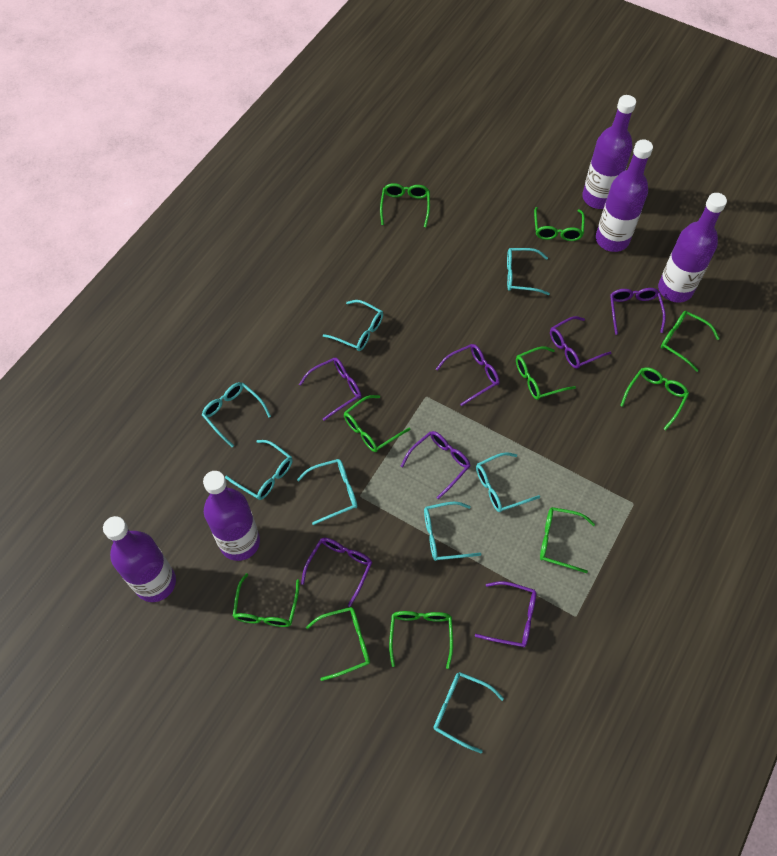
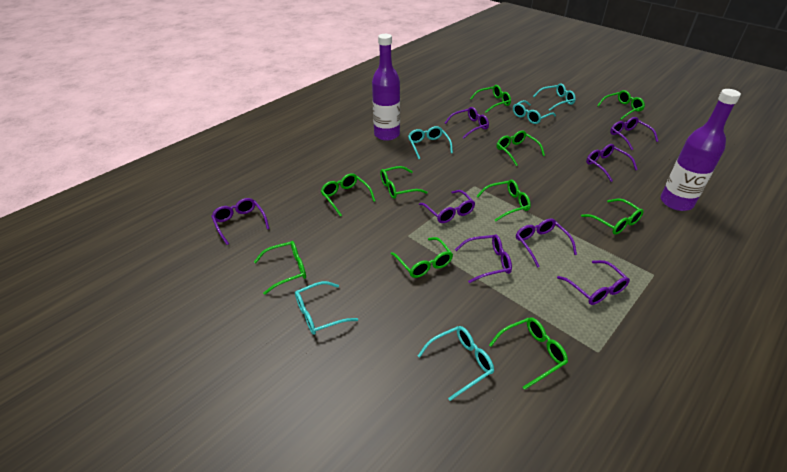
purple bottle: [103,516,176,602] [203,471,260,561] [582,95,636,209] [596,139,653,252] [658,193,727,303] = 5 -> [372,34,400,141] [660,89,741,211] = 2
purple glasses: [299,358,362,421] [301,538,372,607] [401,431,470,499] [436,344,500,406] [475,581,536,647] [550,316,612,369] [610,288,666,335] = 7 -> [211,198,269,245] [419,190,475,223] [445,107,489,139] [455,234,512,283] [516,218,577,268] [557,260,630,305] [586,144,638,182] [610,117,658,150] = 8
turquoise glasses: [202,382,271,448] [225,440,293,500] [297,459,357,525] [323,300,383,351] [424,501,481,561] [433,672,504,753] [476,452,540,512] [507,248,550,295] = 8 -> [295,281,358,335] [408,126,453,159] [418,326,494,401] [513,100,556,124] [533,83,576,111] = 5

